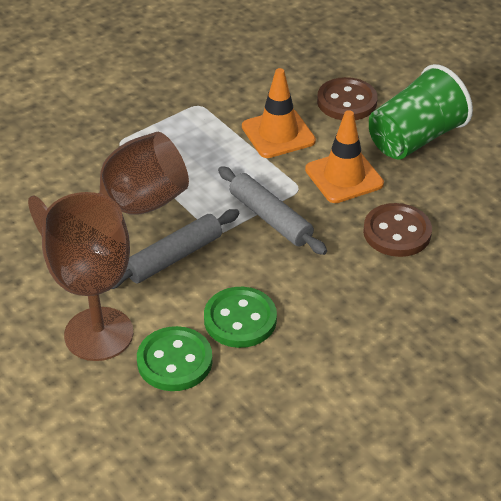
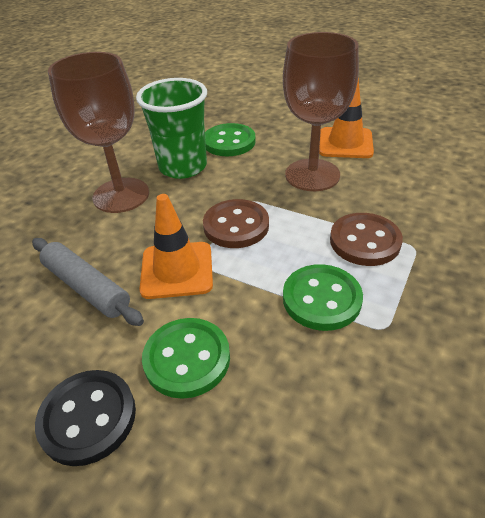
black button: none = 0 -> [35,370,136,466] = 1
green button: [137,326,212,391] [204,287,277,348] = 2 -> [142,318,230,399] [205,123,256,156] [283,264,363,331] = 3
grey rolling pin: [112,209,240,289] [218,166,327,255] = 2 -> [32,238,144,326] = 1

